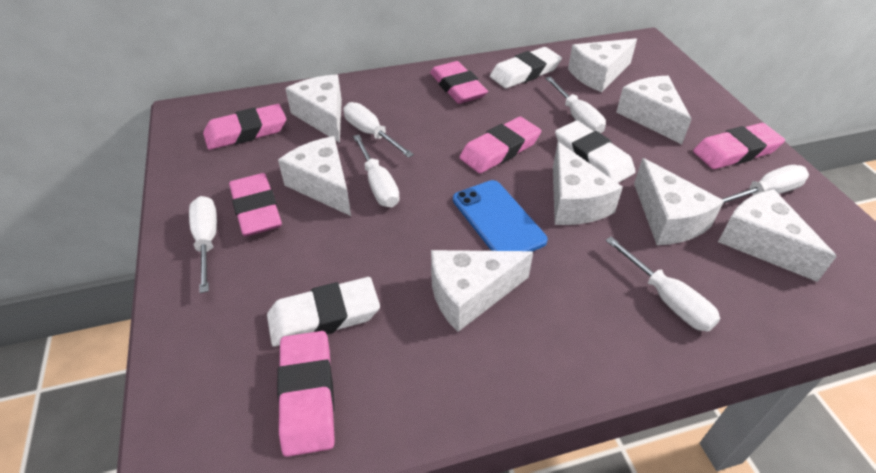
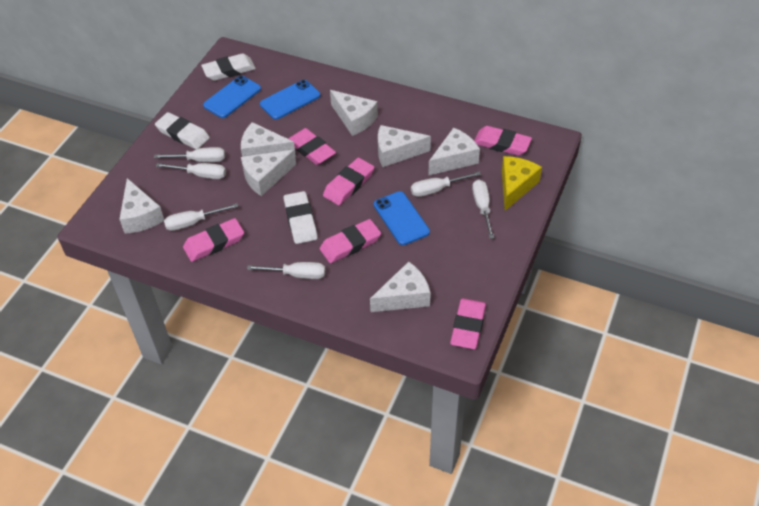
blue phone: [453,180,548,252] = 1 -> [203,76,261,118] [260,80,320,120] [374,191,430,245] = 3
white cheese: [278,136,351,216] [285,74,342,143] [431,250,533,332] [553,142,623,225] [568,38,637,92] [617,76,692,145] [634,158,724,245] [718,189,837,282] = 8 -> [119,178,164,234] [241,122,296,157] [241,150,296,196] [330,90,378,136] [370,261,431,312] [378,125,431,167] [428,127,480,176] = 7
yellow cheese: none = 0 -> [502,156,542,211] = 1

